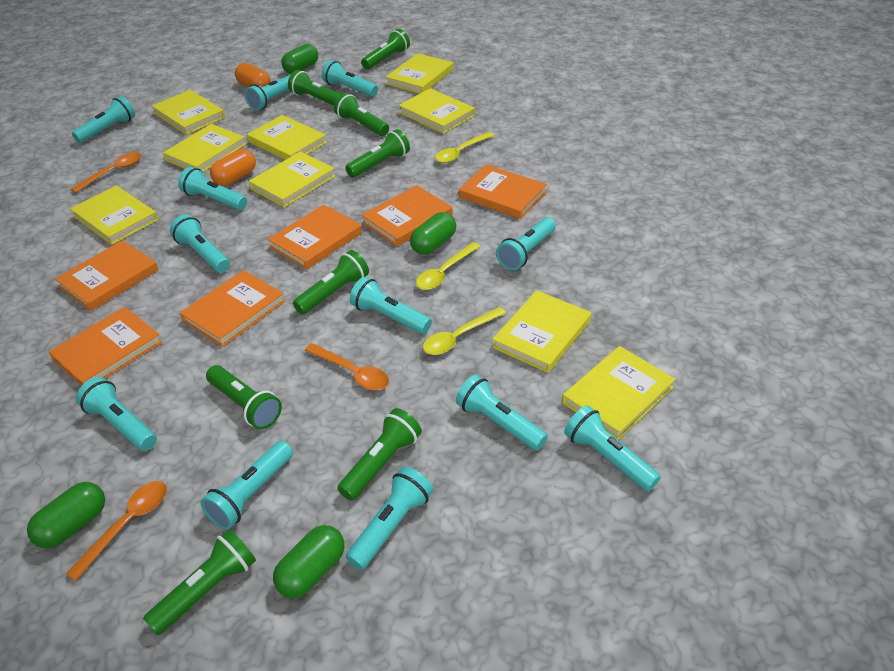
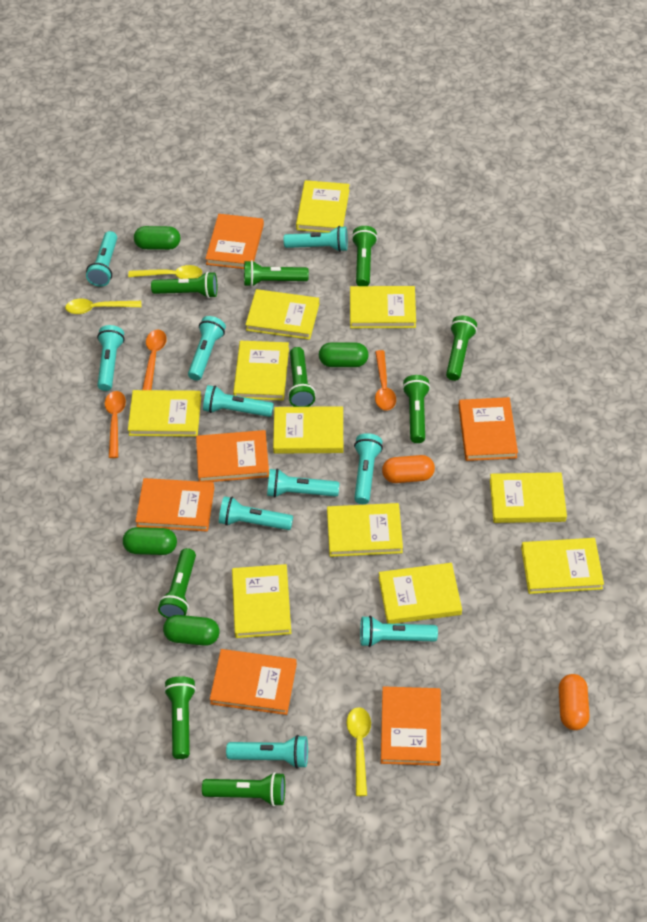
green flashlight: [143,529,256,635] [206,365,282,429] [288,70,341,106] [293,250,369,314] [334,93,389,136] [338,408,422,501] [345,129,410,178] [361,29,410,70] = 8 -> [151,272,217,298] [158,548,196,618] [164,676,196,759] [202,772,285,806] [244,260,309,287] [288,347,316,407] [352,226,378,286] [402,375,430,443] [446,316,477,381] = 9
turquoise flashlight: [72,96,135,143] [76,377,157,451] [170,215,230,273] [178,167,247,210] [200,441,293,529] [245,74,291,110] [322,60,378,97] [346,467,433,570] [350,277,432,334] [456,375,548,451] [496,217,556,270] [564,405,661,492] = 12 -> [86,231,117,287] [97,325,125,391] [188,316,226,381] [203,385,274,417] [219,496,293,530] [226,735,308,769] [267,468,339,498] [284,226,348,252] [354,433,383,504] [360,616,438,647] = 10
yellow book: [70,186,158,245] [152,90,225,135] [163,124,246,172] [247,115,327,160] [249,152,335,207] [386,53,453,94] [398,88,475,134] [492,290,591,373] [562,346,675,440] = 9 -> [128,390,201,437] [232,564,291,638] [233,341,289,401] [245,289,319,340] [273,406,343,454] [296,180,349,233] [327,503,403,557] [350,286,416,328] [379,563,462,624] [490,472,567,523] [521,538,604,594] = 11

